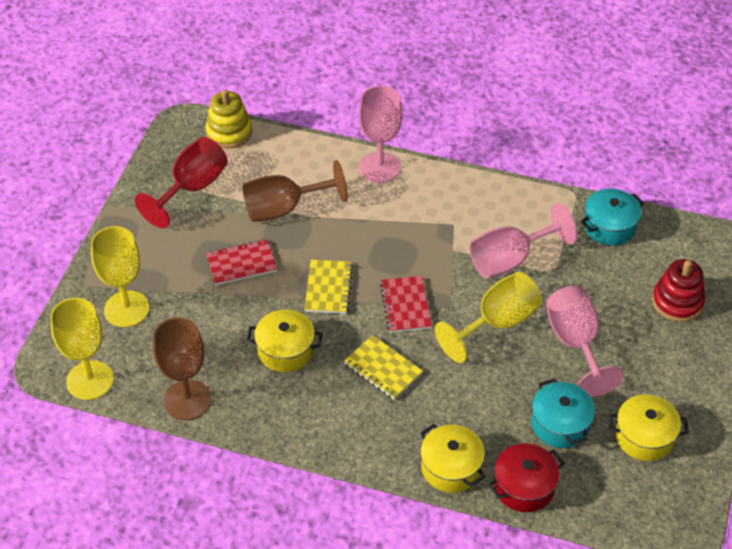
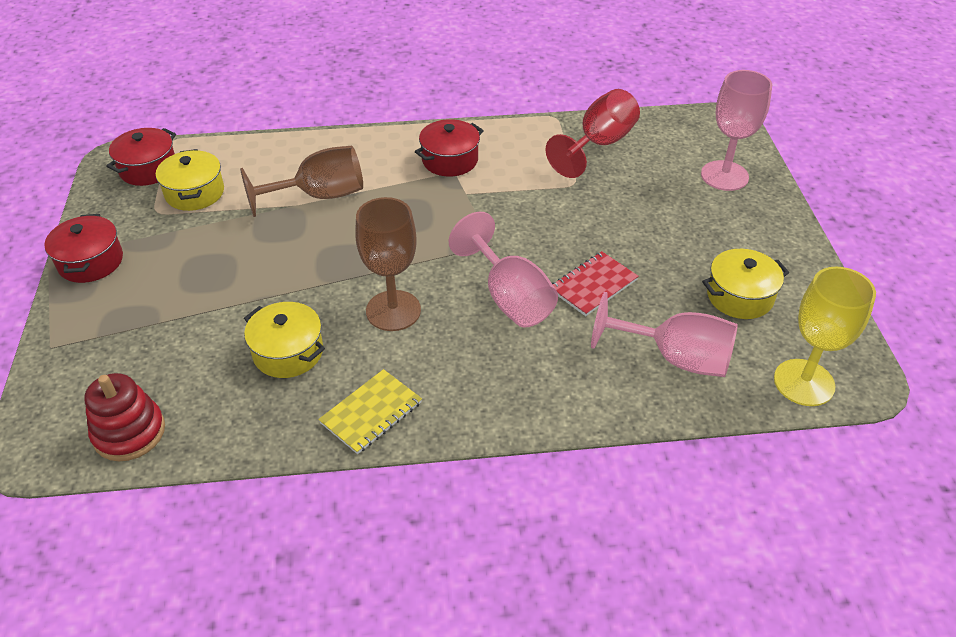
red notebook: [206,239,277,285] [380,276,432,333] = 2 -> [552,251,639,316] = 1
red pot: [488,443,565,512] = 1 -> [44,214,123,283] [106,128,176,186] [415,119,484,176] = 3
turquoise pot: [531,378,595,448] [580,189,644,246] = 2 -> none = 0
yellow goblet: [50,298,114,400] [91,226,149,327] [434,272,542,363] = 3 -> [774,267,876,406] = 1
yellow notebook: [304,259,353,314] [344,335,423,400] = 2 -> [318,369,422,454] = 1
yellow stacking toy: [205,90,252,149] = 1 -> none = 0

